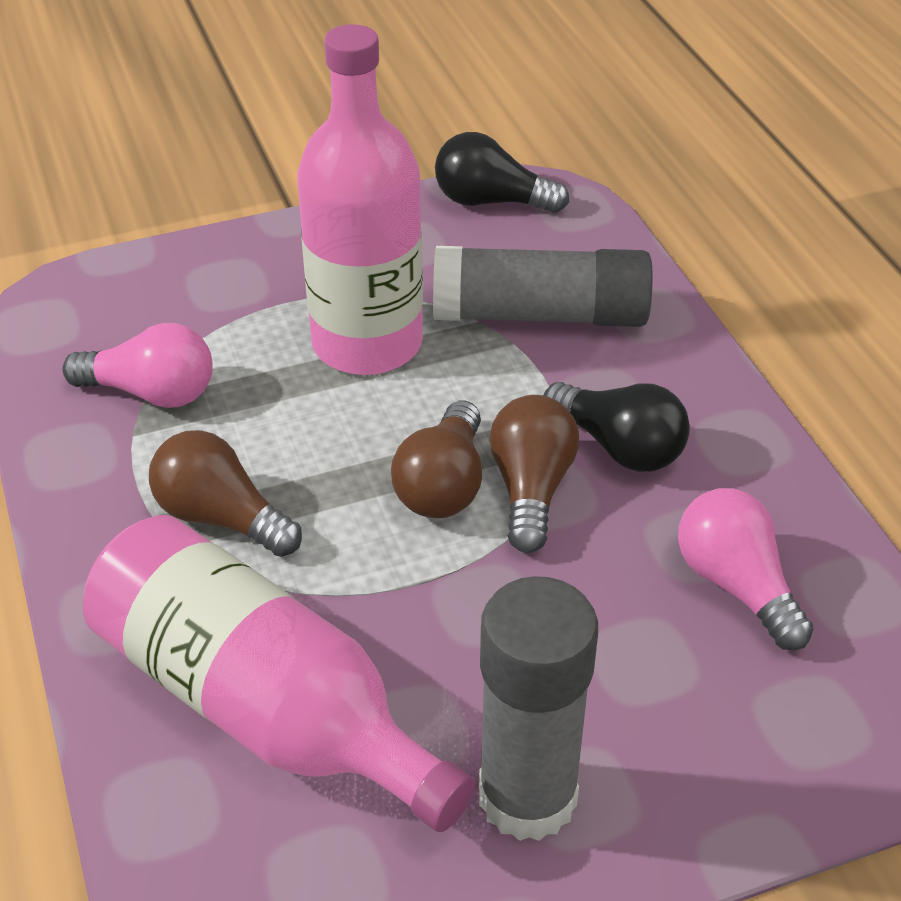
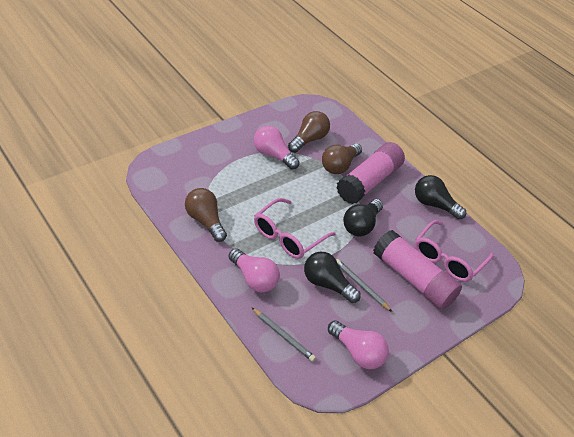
black light bulb: [435,132,569,213] [543,382,690,472] = 2 -> [304,251,361,303] [343,199,383,236] [415,175,466,220] = 3
grey glue stick: [433,246,652,327] [479,576,598,841] = 2 -> none = 0
grey pencil: none = 0 -> [252,308,316,362] [337,259,392,312] = 2
pink bottle: [83,515,475,832] [297,24,423,375] = 2 -> none = 0
pink glasses: none = 0 -> [254,198,336,259] [415,220,493,282] = 2
pink glue stick: none = 0 -> [336,142,405,204] [373,230,462,310] = 2
pink light bulb: [62,323,213,408] [678,488,814,650] = 2 -> [229,248,280,292] [254,126,299,170] [328,320,389,369] = 3

